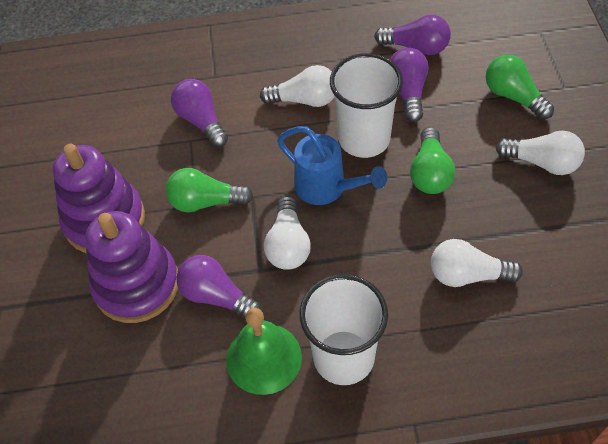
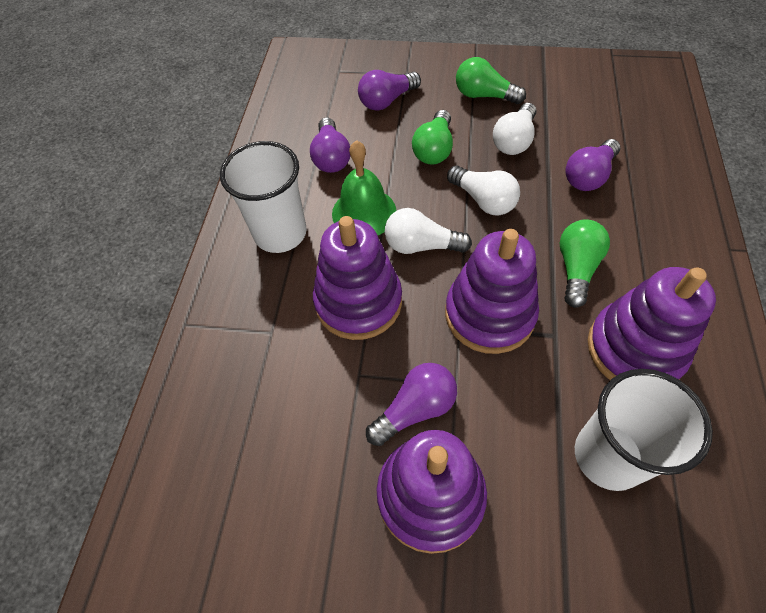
blue watering can: [277,126,387,205] = 1 -> none = 0
purple stacking toy: [53,144,145,253] [85,211,178,323] = 2 -> [313,216,402,340] [377,430,487,554] [445,229,539,354] [588,267,716,380] = 4
white light bulb: [260,65,335,107] [264,196,311,270] [431,239,523,287] [496,131,585,175] = 4 -> [385,208,472,254] [447,166,520,215] [493,103,536,155] = 3

